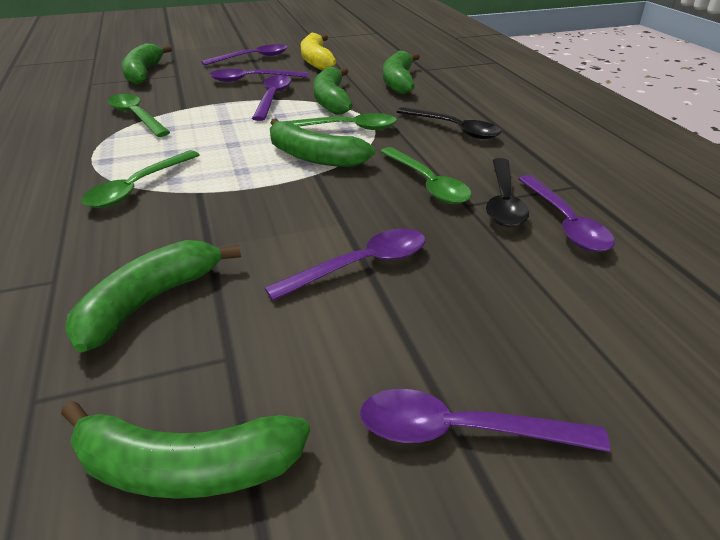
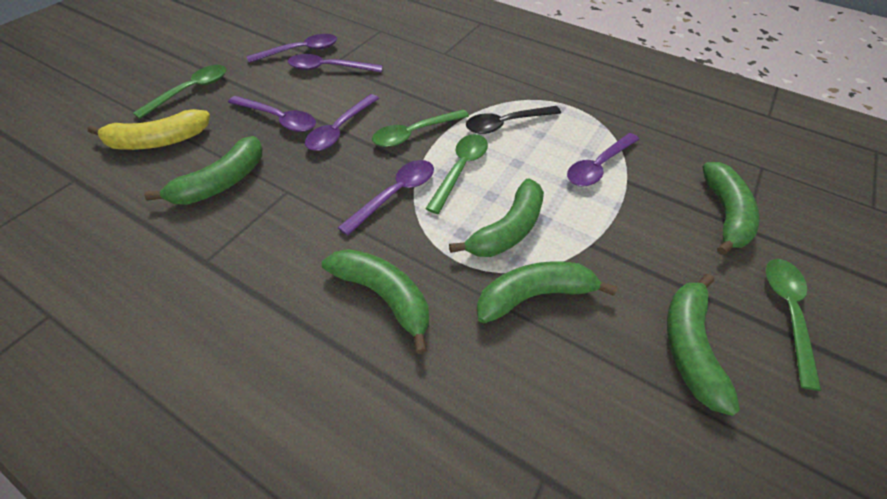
black spoon: [397,107,502,139] [486,158,529,227] = 2 -> [466,106,561,134] = 1

